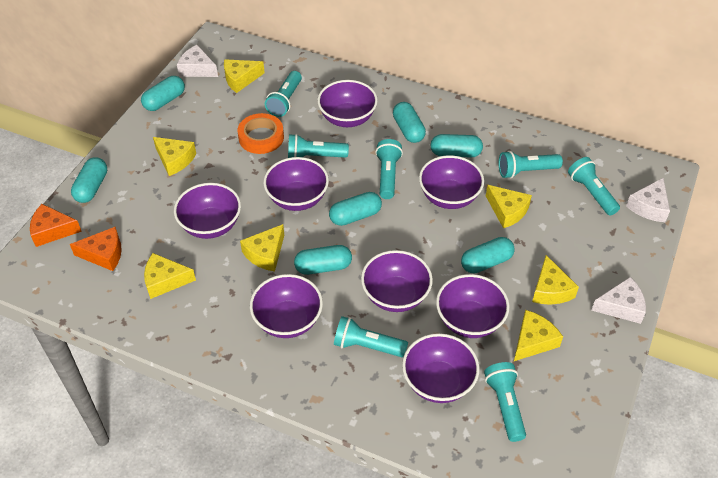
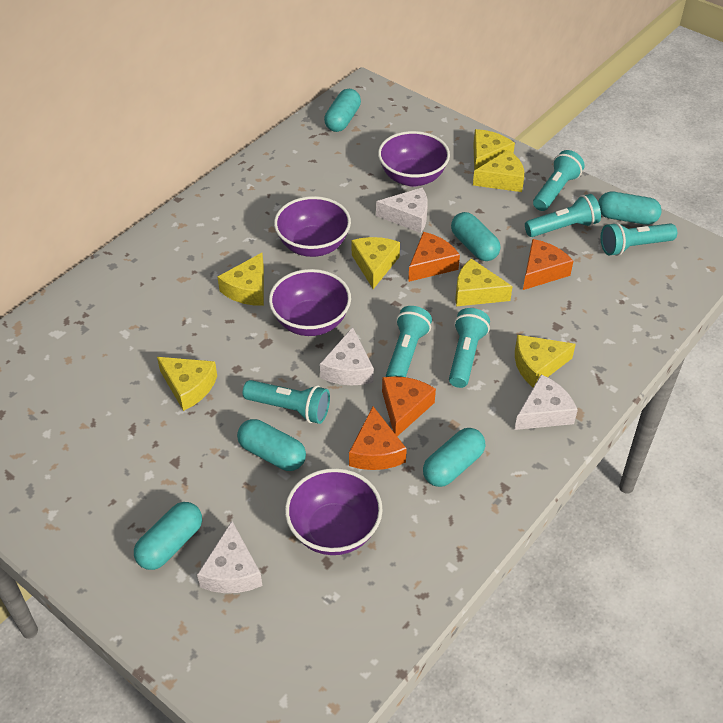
orange cheese: [30,204,82,247] [70,227,122,271] = 2 -> [349,406,407,470] [382,376,436,436] [408,232,460,282] [523,239,573,290] = 4
orange tape: [237,113,284,154] = 1 -> none = 0
purple bowl: [174,183,241,239] [250,274,323,338] [263,157,329,211] [317,80,378,127] [361,250,433,312] [402,333,480,403] [419,155,484,209] [436,274,510,338] = 8 -> [269,269,351,336] [274,196,351,257] [285,468,383,555] [378,131,450,187] = 4
turquoise capsule: [71,158,107,203] [141,76,185,111] [294,245,352,275] [329,192,382,226] [393,102,426,143] [431,134,483,157] [461,237,515,274] = 7 -> [134,502,202,570] [237,419,306,471] [324,89,361,132] [423,428,485,487] [451,212,501,261] [598,192,662,225] = 6
turquoise flashlight: [265,71,302,117] [288,134,349,158] [334,316,408,357] [375,139,403,199] [484,362,526,442] [499,151,563,178] [568,157,620,216] = 7 -> [243,380,330,424] [386,306,432,377] [449,308,490,388] [525,194,601,237] [533,150,585,211] [601,222,677,256] = 6
white cheese: [177,45,218,77] [591,277,646,324] [626,178,670,222] = 3 -> [197,521,262,593] [320,327,374,385] [376,188,428,233] [515,374,578,430] = 4

